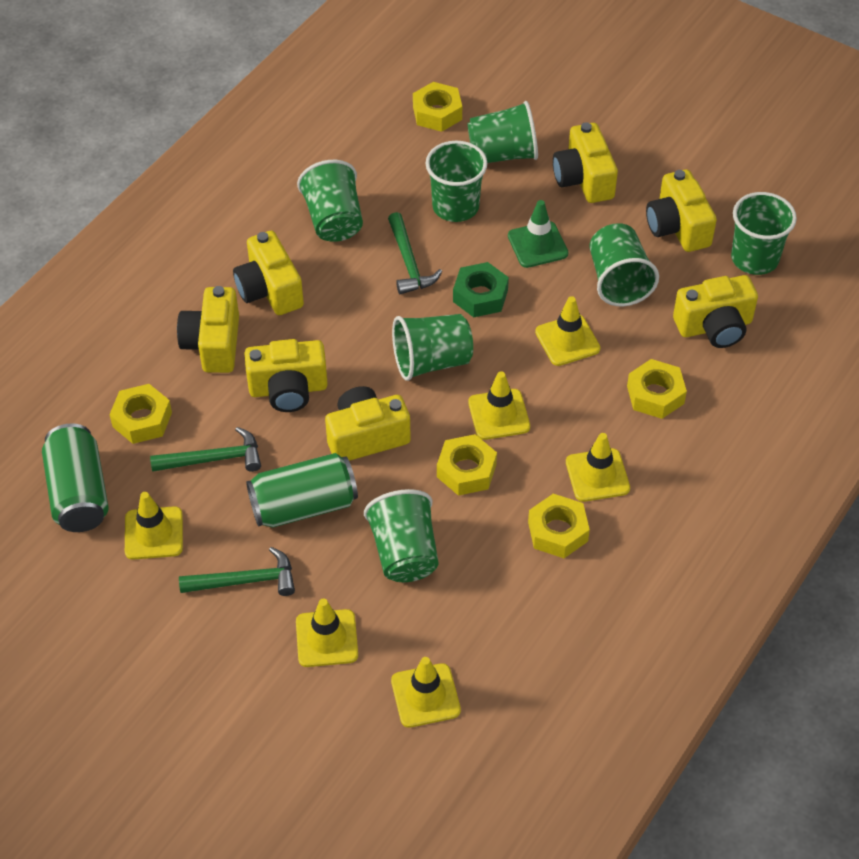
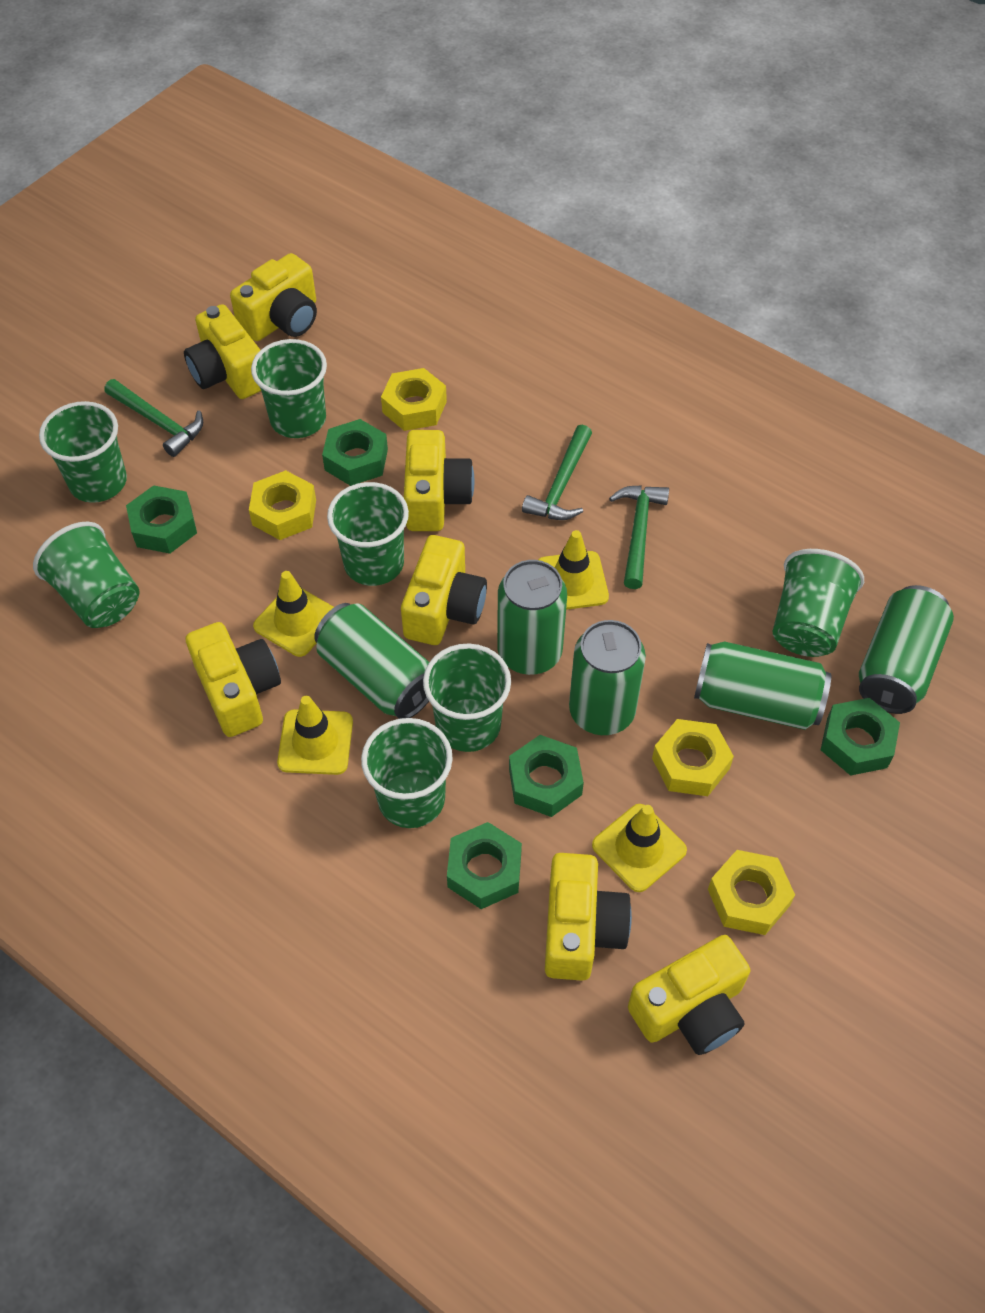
green can: [42,423,109,532] [246,453,358,527] = 2 -> [314,603,429,719] [497,560,567,675] [569,620,646,735] [694,641,831,730] [859,585,954,714] = 5
green nut: [453,262,509,317] = 1 -> [126,485,197,554] [322,419,388,486] [447,822,522,909] [509,735,584,817] [821,698,900,776] = 5
green traffic cone: [508,200,569,268] = 1 -> none = 0
yellow nut: [109,384,172,444] [413,82,462,132] [437,434,497,496] [528,494,590,558] [627,359,687,419] = 5 -> [249,470,316,540] [381,368,447,431] [652,719,734,796] [708,850,795,935] = 4
yellow traffic cone: [125,492,183,560] [296,599,358,667] [391,657,461,728] [468,371,530,440] [535,296,600,366] [566,433,630,502] = 6 -> [253,571,334,657] [277,696,353,775] [538,530,609,610] [592,804,687,892] = 4

